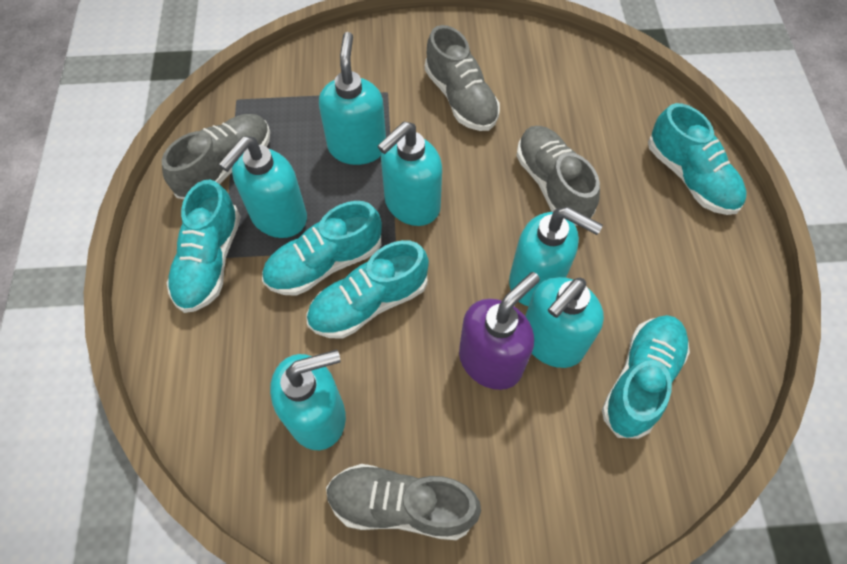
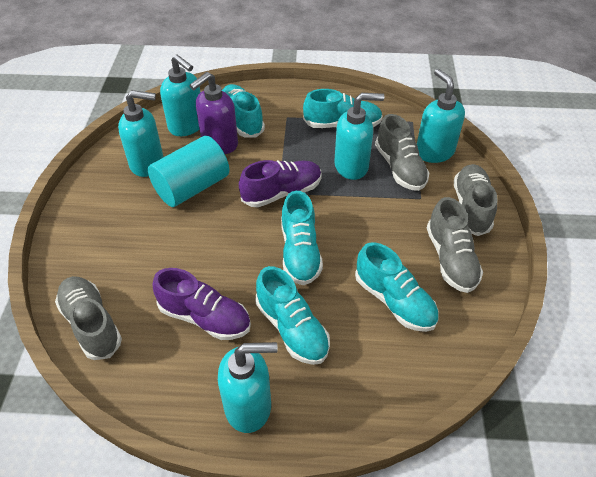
purple shoe: none = 0 -> [153,268,251,340] [239,160,322,207] = 2
turquoise cylinder: none = 0 -> [148,136,229,207] = 1
turquoise soap dispenser: [219,136,307,238] [270,350,346,450] [319,32,386,165] [378,122,442,226] [509,207,603,306] [525,277,604,368] = 6 -> [118,90,163,177] [160,54,200,136] [218,342,278,433] [334,93,384,180] [417,69,465,163] = 5

